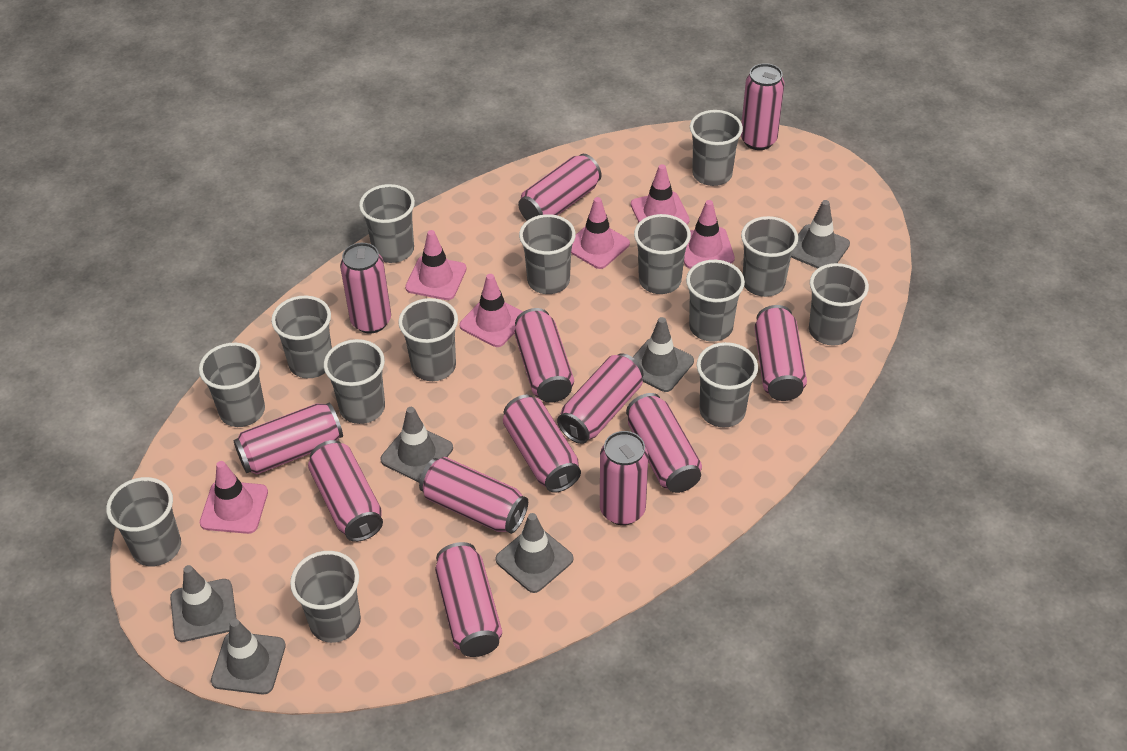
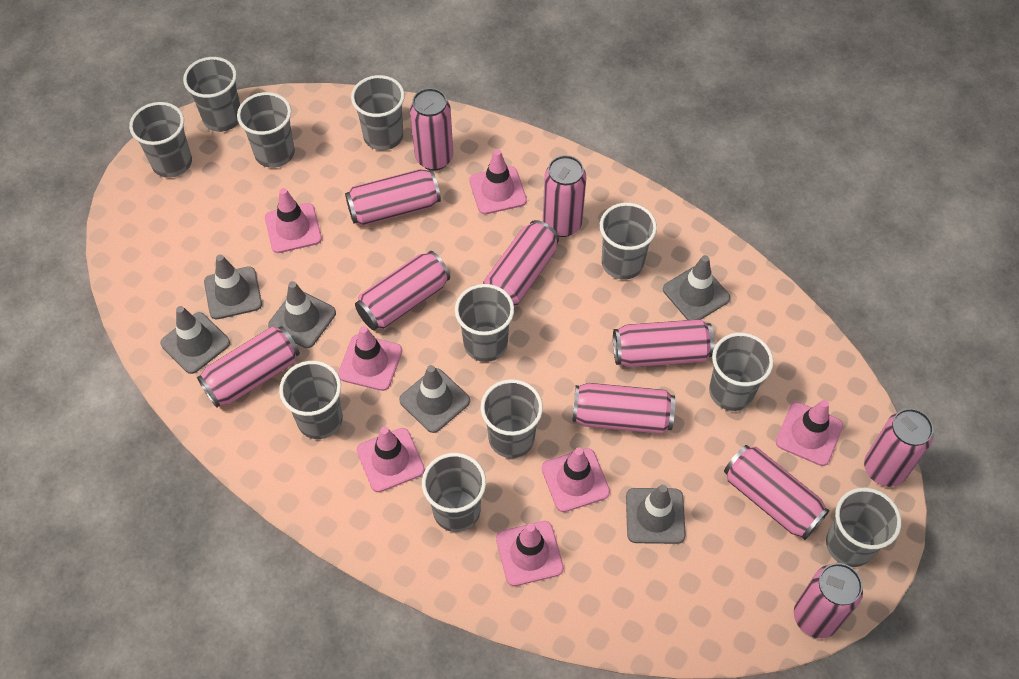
grey cup: [106,477,181,566] [199,343,265,427] [271,296,332,378] [290,551,361,643] [324,339,385,424] [359,184,415,263] [398,298,458,381] [519,214,576,294] [634,214,691,294] [686,260,745,341] [690,110,743,186] [697,342,758,427] [741,216,798,297] [809,263,869,346] = 14 -> [129,102,192,178] [183,57,240,132] [237,92,295,168] [279,361,343,439] [351,75,405,150] [422,453,486,532] [455,284,514,362] [481,379,543,458] [600,203,657,280] [709,333,774,411] [826,488,902,567] = 11
pink can: [233,402,343,474] [308,440,383,542] [340,243,391,334] [419,457,528,534] [435,542,502,657] [503,395,581,493] [514,308,574,403] [518,154,602,220] [557,353,644,444] [600,431,648,525] [626,393,702,493] [741,63,784,150] [754,305,807,401] = 13 -> [197,326,300,408] [345,169,441,226] [355,251,450,330] [410,88,453,170] [483,220,559,307] [543,155,586,237] [572,383,675,434] [613,319,715,367] [724,445,830,540] [794,563,863,638] [864,408,933,487] = 11
pink traffic cone: [200,461,268,534] [405,230,467,300] [460,274,524,347] [571,197,630,269] [631,164,690,225] [684,200,735,269] = 6 -> [265,188,322,253] [338,326,402,391] [357,427,425,492] [469,149,527,214] [496,521,564,586] [542,448,610,512] [776,400,843,466] = 7

